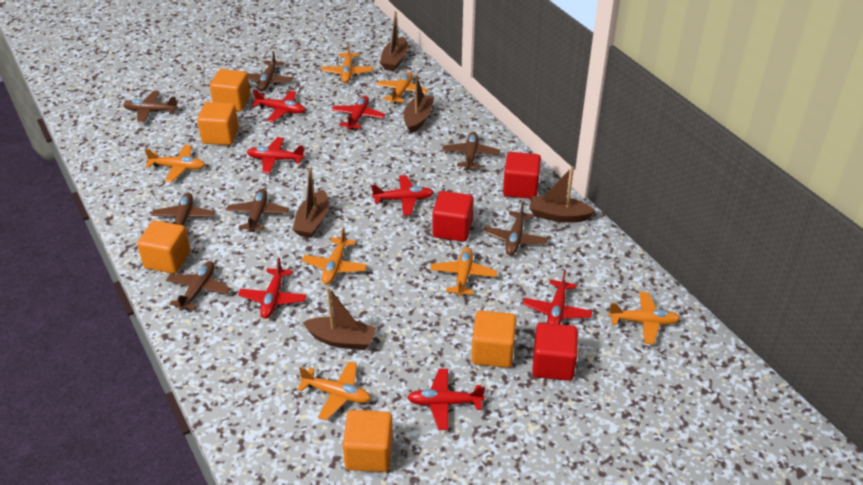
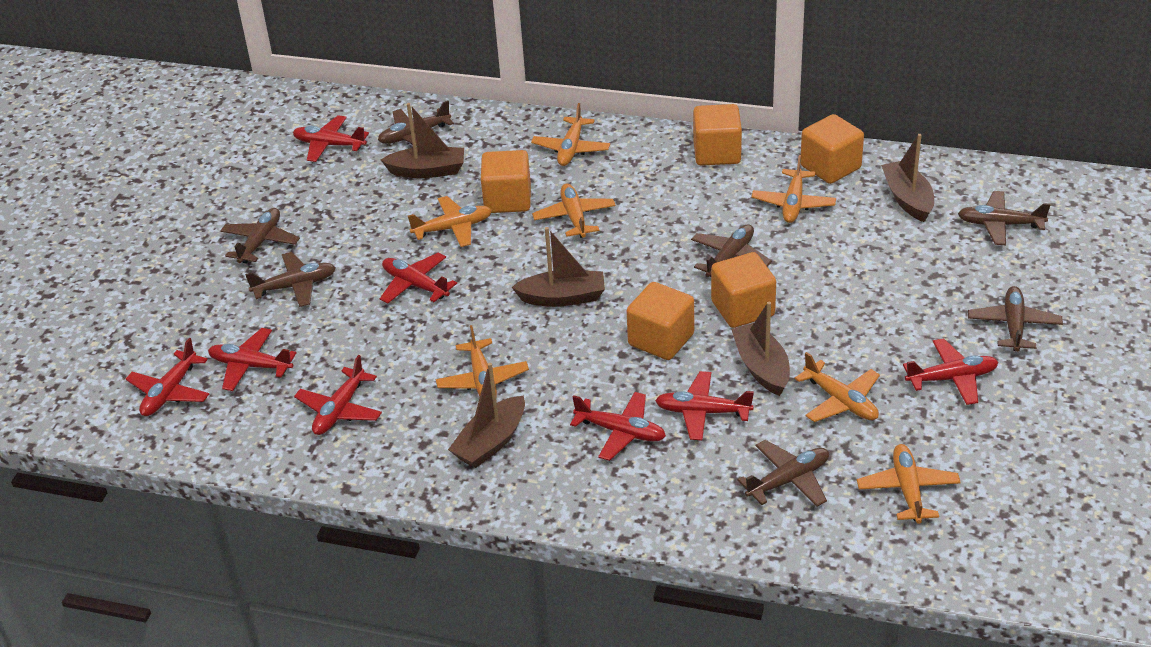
red cube: [433,191,474,242] [503,152,541,199] [532,323,578,381] = 3 -> none = 0
red plane: [238,258,307,319] [247,137,305,174] [252,90,305,122] [331,96,385,130] [371,175,434,215] [407,369,485,430] [523,270,592,324] = 7 -> [126,338,209,416] [208,328,296,391] [293,115,369,162] [294,355,382,435] [380,253,457,304] [570,392,666,461] [655,371,754,441] [903,338,998,405] = 8

